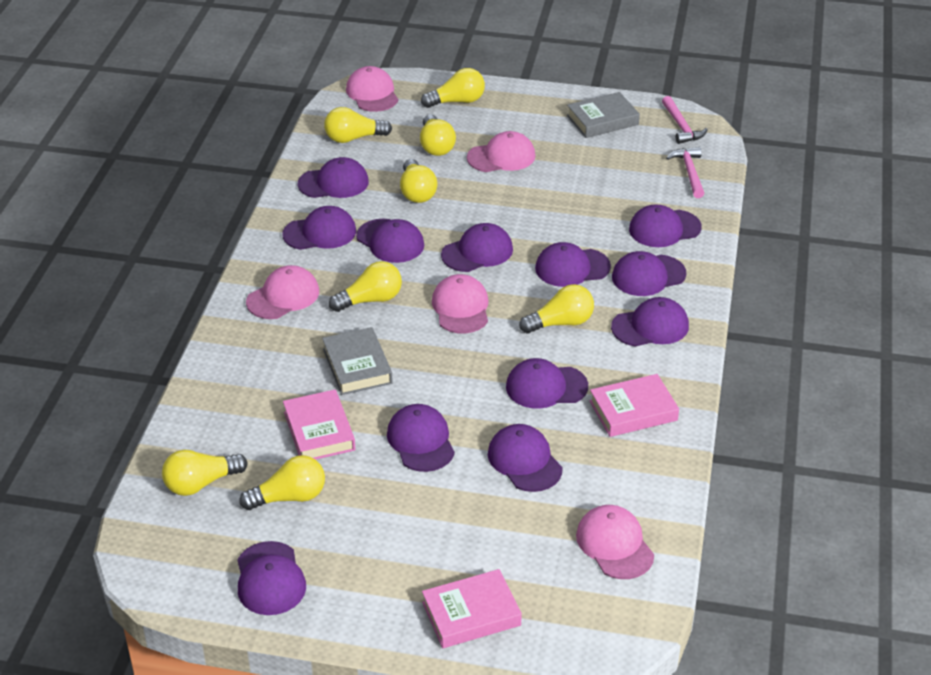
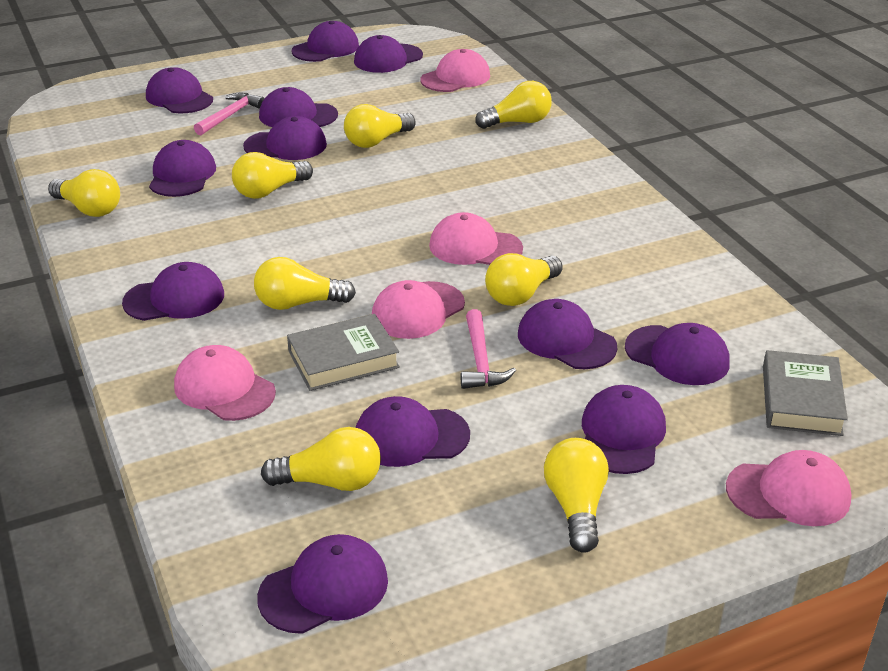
pink book: [283,390,355,459] [422,569,522,648] [589,374,679,437] = 3 -> none = 0

